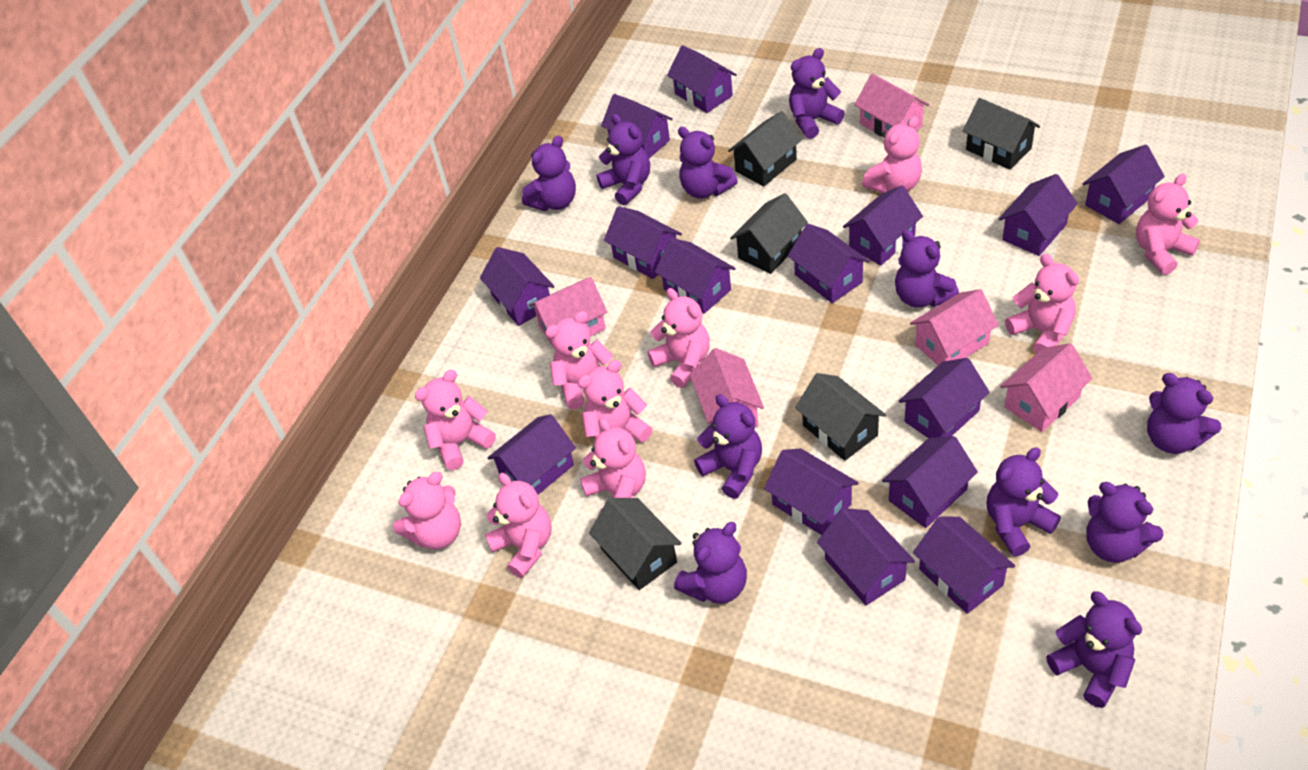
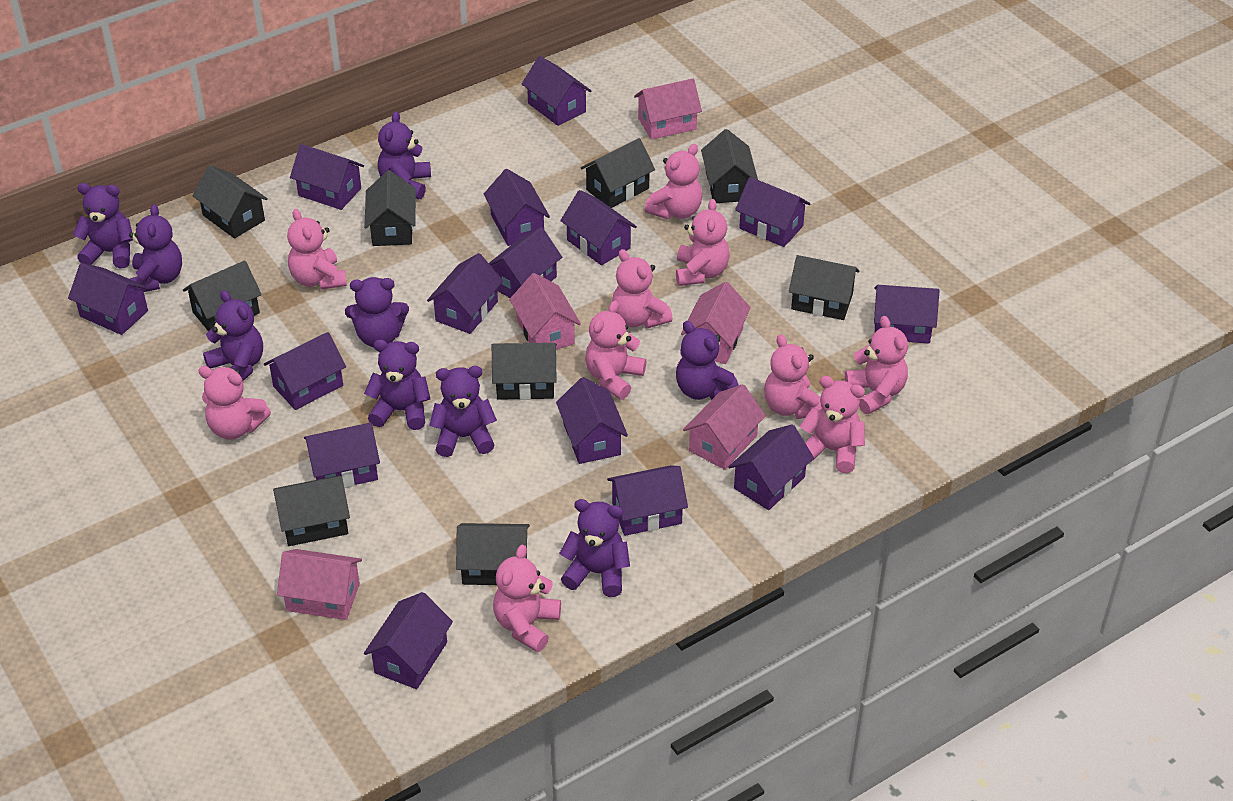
black house: [589,498,682,590] [728,111,802,186] [730,193,808,274] [795,373,886,461] [962,98,1040,170] = 5 -> [183,260,262,331] [193,165,268,238] [273,475,350,546] [364,170,416,246] [456,523,530,585] [492,343,557,400] [581,138,655,208] [701,129,758,203] [789,255,860,320] = 9
purple teddy bear: [522,136,576,211] [596,114,650,205] [674,522,747,604] [678,127,738,199] [694,394,762,499] [789,48,845,139] [895,230,959,308] [987,447,1061,557] [1046,591,1142,708] [1086,482,1164,563] [1147,373,1221,454] = 11 -> [73,183,133,269] [129,204,182,292] [203,290,263,381] [345,277,409,347] [364,339,430,430] [378,111,431,199] [429,366,497,457] [559,499,630,597] [676,321,739,400] = 9

